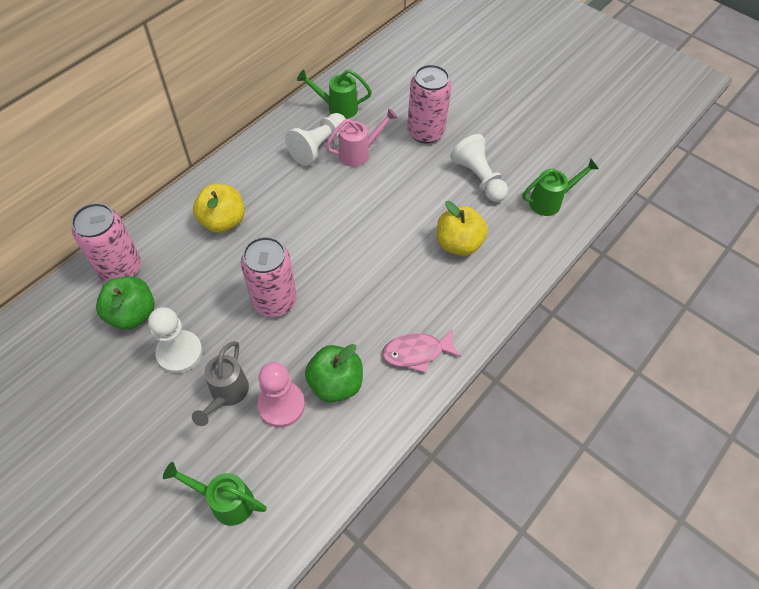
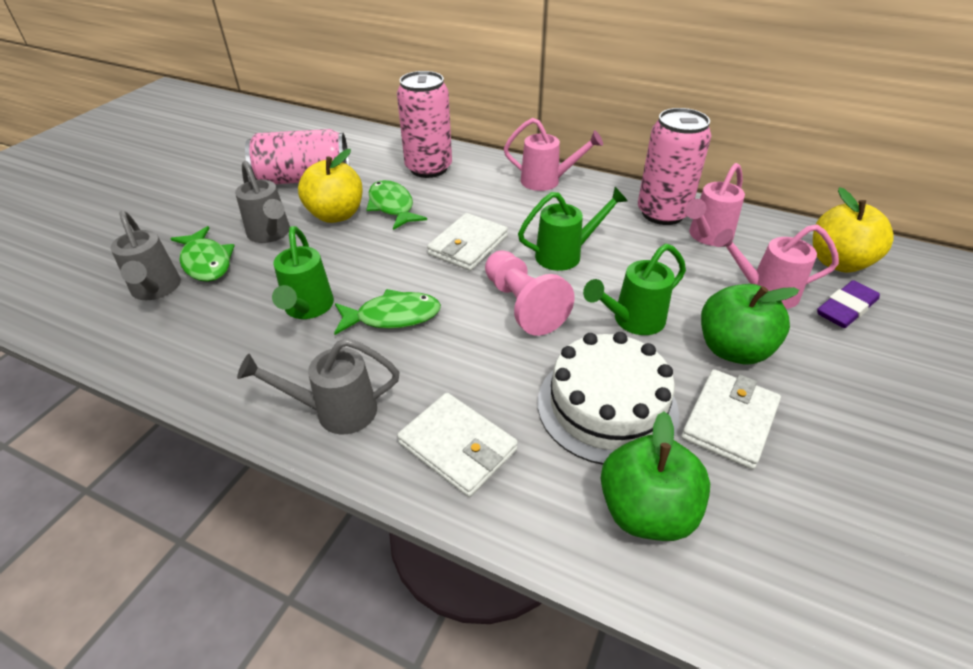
green fish: none = 0 -> [170,226,235,281] [334,289,441,335] [366,180,427,230] = 3
grey watering can: [192,341,249,426] = 1 -> [110,211,181,300] [235,161,290,243] [237,338,399,434] = 3
pink fish: [382,329,461,373] = 1 -> none = 0
pink watering can: [325,108,398,167] = 1 -> [504,118,603,191] [685,163,745,246] [714,224,839,309] = 3
purple eraser: none = 0 -> [817,280,880,328] = 1
white cake: none = 0 -> [538,332,679,465] = 1
white pawn: [148,307,203,374] [285,113,346,166] [450,134,508,202] = 3 -> none = 0
white wallet: none = 0 -> [397,393,518,497] [427,213,508,271] [681,369,781,469] = 3

